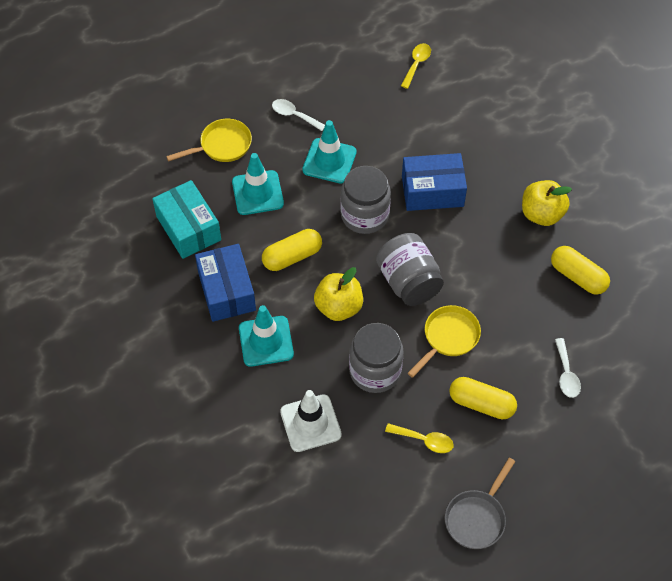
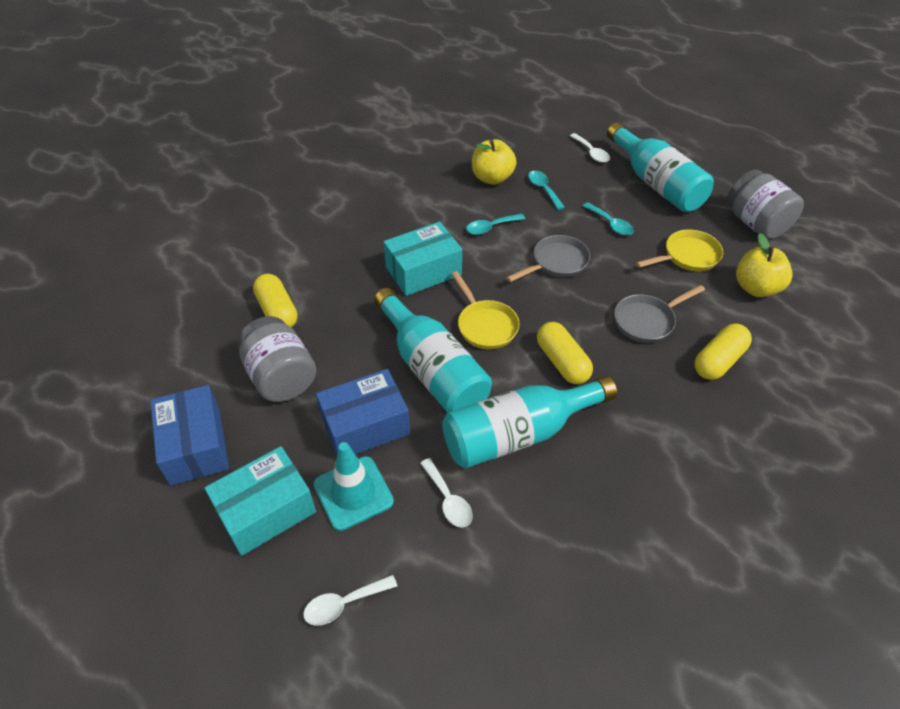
grey jar: [340,166,391,234] [349,323,404,393] [376,233,444,306] = 3 -> [237,316,317,402] [727,170,804,239] = 2
grey pan: [445,458,515,549] = 1 -> [506,235,590,282] [614,285,705,343] = 2
turquoise bottle: none = 0 -> [374,288,492,413] [442,376,617,469] [607,122,714,212] = 3
turquoise box: [152,180,221,259] = 1 -> [205,446,316,556] [383,222,462,296] = 2
turquoise spoon: none = 0 -> [466,214,525,235] [528,171,565,210] [583,202,634,235] = 3
turquoise traffic cone: [232,153,284,215] [239,305,294,367] [302,120,357,183] = 3 -> [314,442,394,531] = 1
white spoon: [272,99,325,131] [555,338,581,398] = 2 -> [303,575,397,626] [420,458,473,528] [570,133,610,163] = 3
white traffic cone: [280,390,342,452] = 1 -> none = 0
yellow spoon: [385,423,454,453] [401,43,431,89] = 2 -> none = 0

